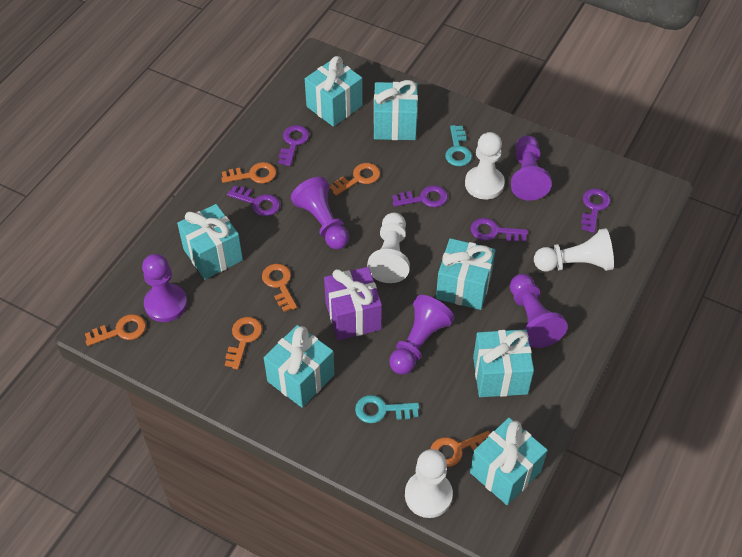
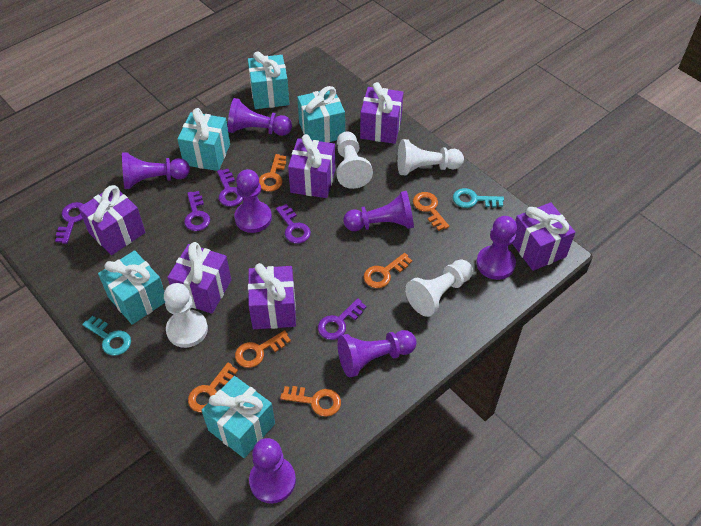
purple gift: [324,267,382,340] = 1 -> [78,185,146,255] [167,242,231,314] [248,263,296,329] [288,134,335,198] [360,82,403,144] [512,202,575,271] = 6
purple pawn: [142,254,187,322] [291,177,349,249] [389,295,454,375] [510,274,568,348] [511,135,552,201] = 5 -> [122,152,190,189] [227,98,292,136] [234,169,272,233] [249,438,296,504] [338,330,416,378] [344,191,414,231] [476,216,517,280] = 7
turquoise gift: [177,204,243,279] [264,325,335,408] [305,56,363,127] [374,80,418,140] [436,238,496,310] [470,418,547,505] [473,329,534,397] = 7 -> [98,250,165,325] [177,108,230,171] [201,376,275,458] [248,51,289,109] [297,86,345,143] = 5

